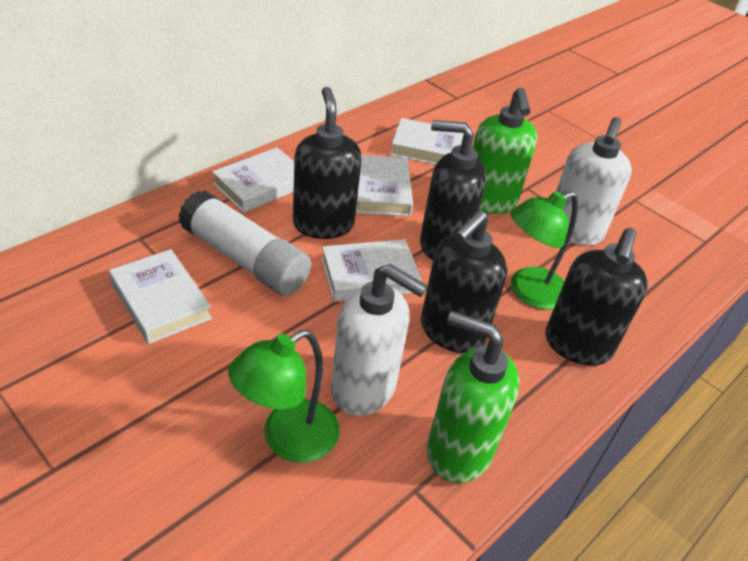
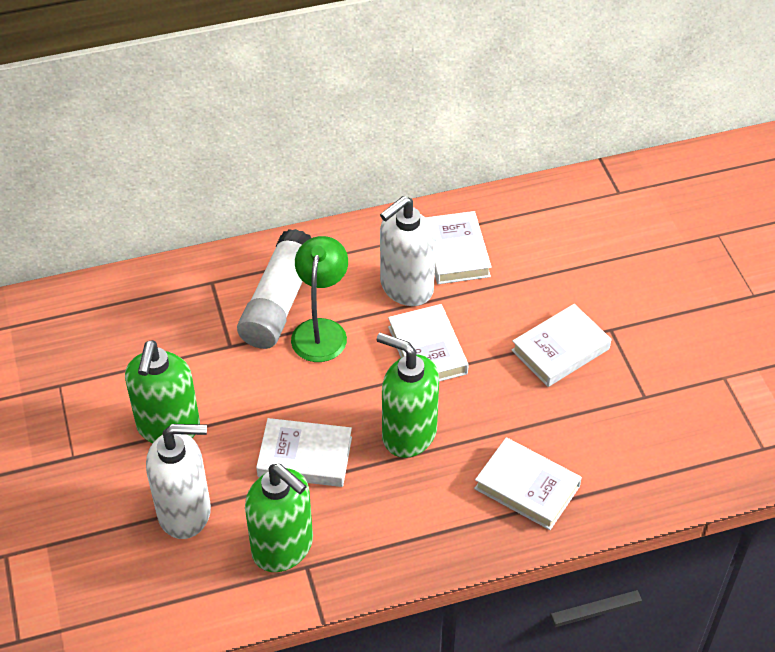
black soap dispenser: [293,87,361,239] [420,120,486,260] [421,210,507,353] [545,228,648,366] = 4 -> none = 0
green lamp: [228,330,339,463] [510,191,578,310] = 2 -> [291,236,348,362] = 1
green soap dispenser: [427,311,520,483] [472,87,537,214] = 2 -> [125,340,200,443] [245,464,313,572] [377,333,439,458] = 3

